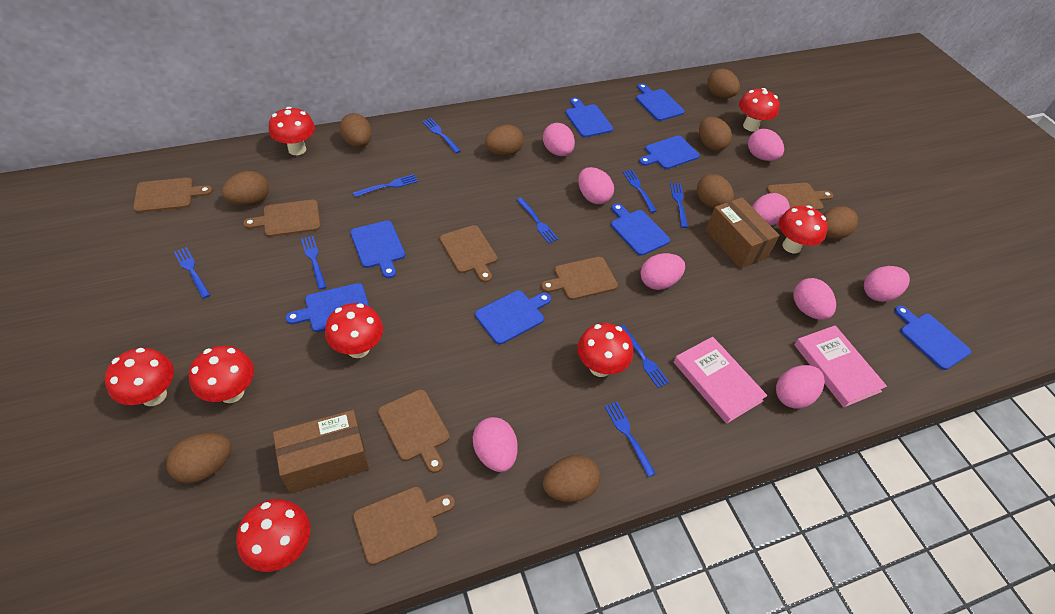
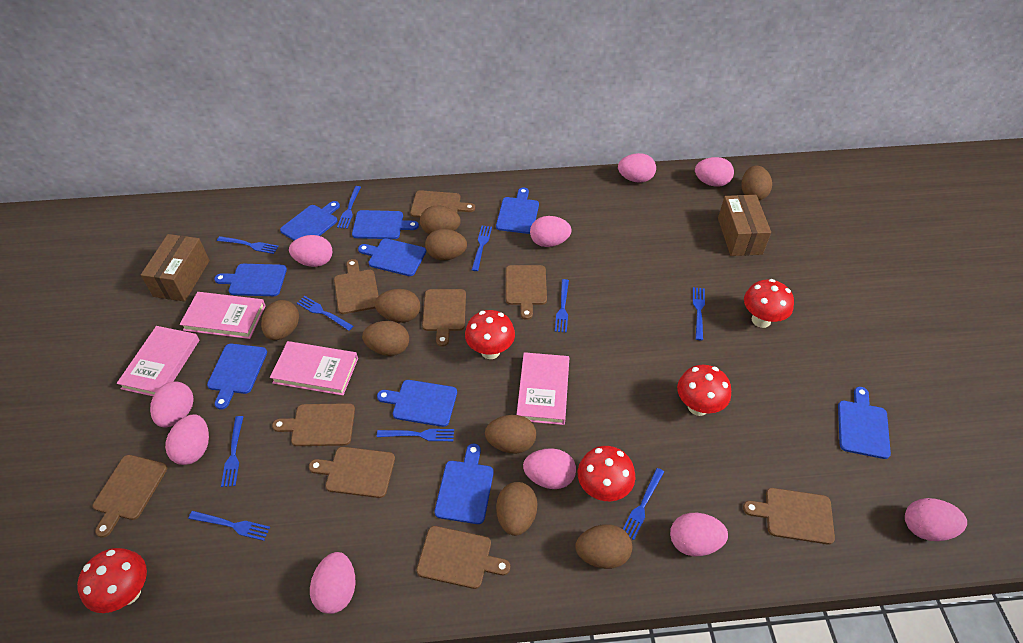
blue cutting board: [286,283,369,332] [350,220,405,278] [475,290,551,344] [565,97,613,137] [611,203,670,256] [636,83,685,121] [639,136,700,169] [894,305,971,370] = 8 -> [207,344,267,410] [214,264,287,296] [280,201,340,240] [352,210,419,239] [358,238,426,276] [377,380,457,427] [434,444,494,524] [496,187,539,234] [838,387,891,459] = 9
blue fork: [174,247,210,299] [301,236,326,290] [353,174,418,197] [422,118,461,153] [517,197,559,244] [605,402,656,477] [620,325,669,388] [623,170,657,213] [670,183,688,228] = 9 -> [188,511,270,541] [217,236,278,254] [221,416,244,487] [297,296,353,331] [337,186,361,229] [377,429,454,441] [472,226,492,271] [555,279,569,333] [623,468,664,540] [693,287,705,340] = 10
brown cutting board: [133,178,213,213] [243,200,321,237] [353,486,455,565] [378,389,450,473] [440,225,497,283] [541,257,618,300] [767,183,833,211] = 7 -> [93,455,167,538] [272,403,355,446] [309,447,395,498] [334,259,378,314] [410,190,475,218] [417,526,510,589] [422,289,466,347] [506,265,547,320] [743,488,835,545] = 9
pink book: [674,337,768,424] [794,325,887,407] = 2 -> [117,326,199,396] [180,292,266,339] [270,341,358,396] [517,352,569,425] = 4
pink egg: [473,417,518,472] [543,123,575,156] [578,167,614,204] [641,253,685,290] [748,129,784,161] [752,193,790,226] [776,365,825,409] [793,278,836,320] [864,266,910,302] = 9 -> [150,382,193,427] [165,414,209,465] [289,235,332,267] [310,552,355,614] [523,448,576,489] [530,216,572,247] [618,153,656,183] [670,513,728,556] [695,157,734,187] [905,498,967,541] = 10
red mushroom: [105,348,174,406] [189,346,254,403] [236,499,311,572] [269,107,315,155] [325,303,383,358] [577,323,633,377] [739,88,780,132] [779,205,828,254] = 8 -> [77,548,147,613] [465,310,515,359] [578,446,636,501] [677,365,731,416] [744,279,794,328] = 5

